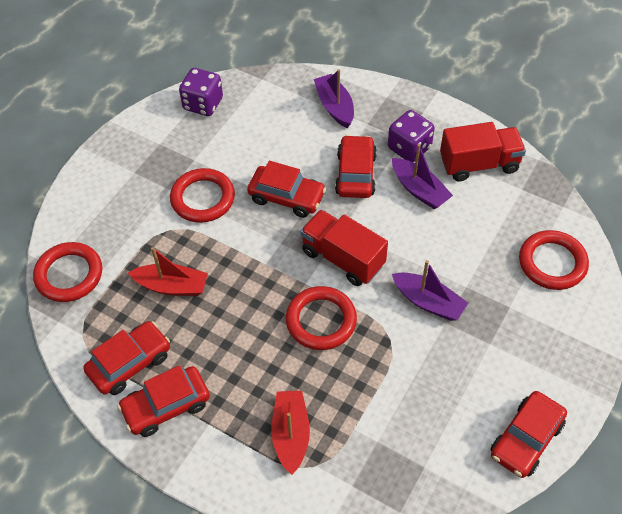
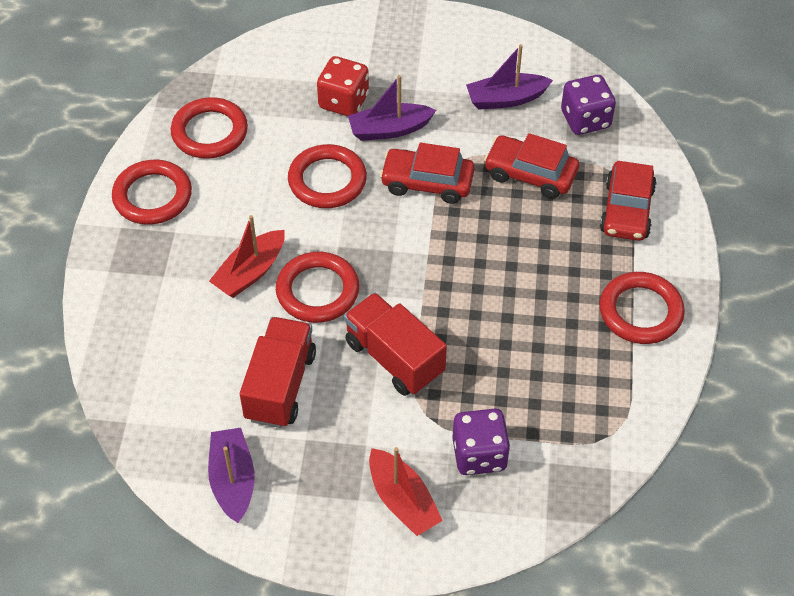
red car: [83,321,170,395] [117,365,210,437] [247,161,326,218] [335,135,377,198] [491,391,567,478] = 5 -> [380,143,475,204] [484,133,579,199] [600,161,657,241] = 3
red dice: none = 0 -> [317,56,369,116] = 1
red ring: [33,242,102,302] [170,168,235,223] [286,286,357,350] [519,230,589,290] = 4 -> [112,159,192,225] [171,97,248,159] [276,252,359,323] [288,144,367,208] [600,272,685,344] = 5

